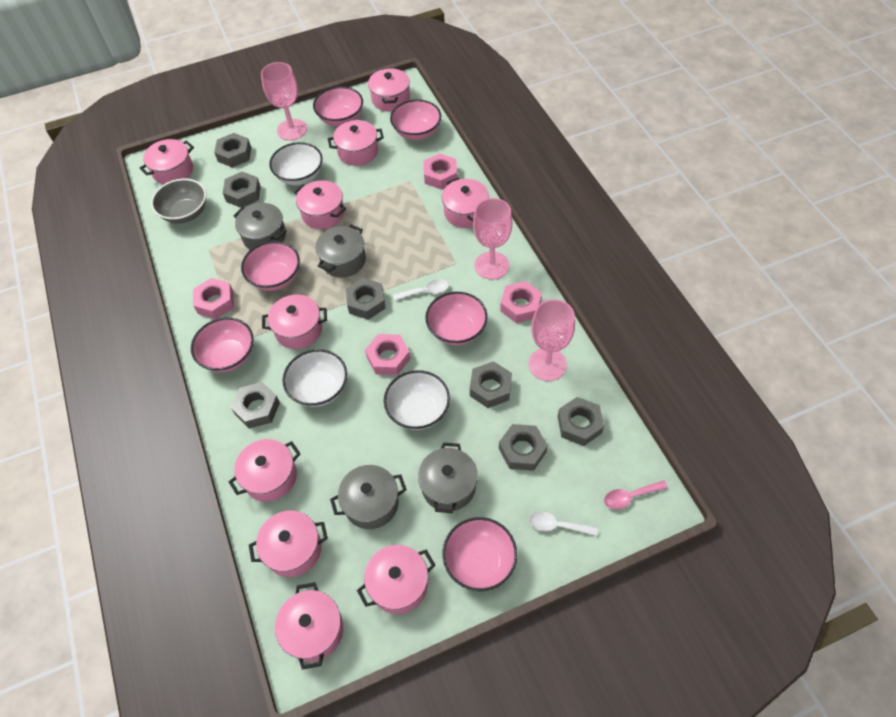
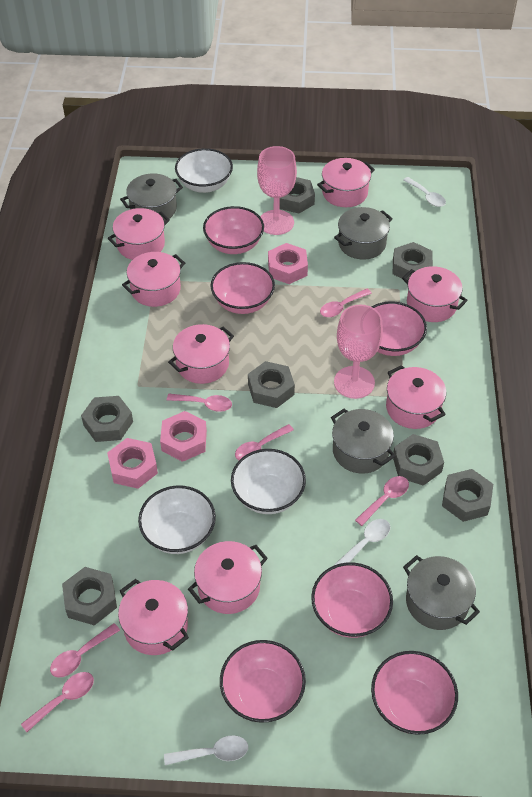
grey bowl: [151,179,206,224] = 1 -> none = 0
pink goblet: [261,62,307,141] [473,198,512,280] [529,299,575,381] = 3 -> [257,146,297,235] [334,304,383,399] = 2
pink nut: [193,278,234,319] [365,334,410,375] [424,153,457,190] [500,281,542,323] = 4 -> [107,438,158,489] [160,411,207,462] [268,243,308,284] = 3
pink pot: [140,139,194,185] [229,439,301,502] [249,510,328,577] [262,294,327,349] [275,582,343,670] [294,180,346,229] [328,120,384,166] [357,545,435,614] [368,68,410,112] [442,177,489,228] = 10 -> [108,208,170,260] [118,579,189,655] [122,252,185,307] [168,324,234,384] [188,541,268,614] [317,158,375,207] [386,365,446,429] [402,266,468,322] = 8
pink spoon: [604,480,668,510] = 1 -> [21,672,94,732] [50,623,120,678] [167,394,232,412] [235,424,294,460] [320,289,372,317] [355,476,409,526] = 6
white spoon: [393,279,449,300] [529,511,598,536] = 2 -> [164,735,248,765] [334,519,390,565] [403,177,446,207] = 3

